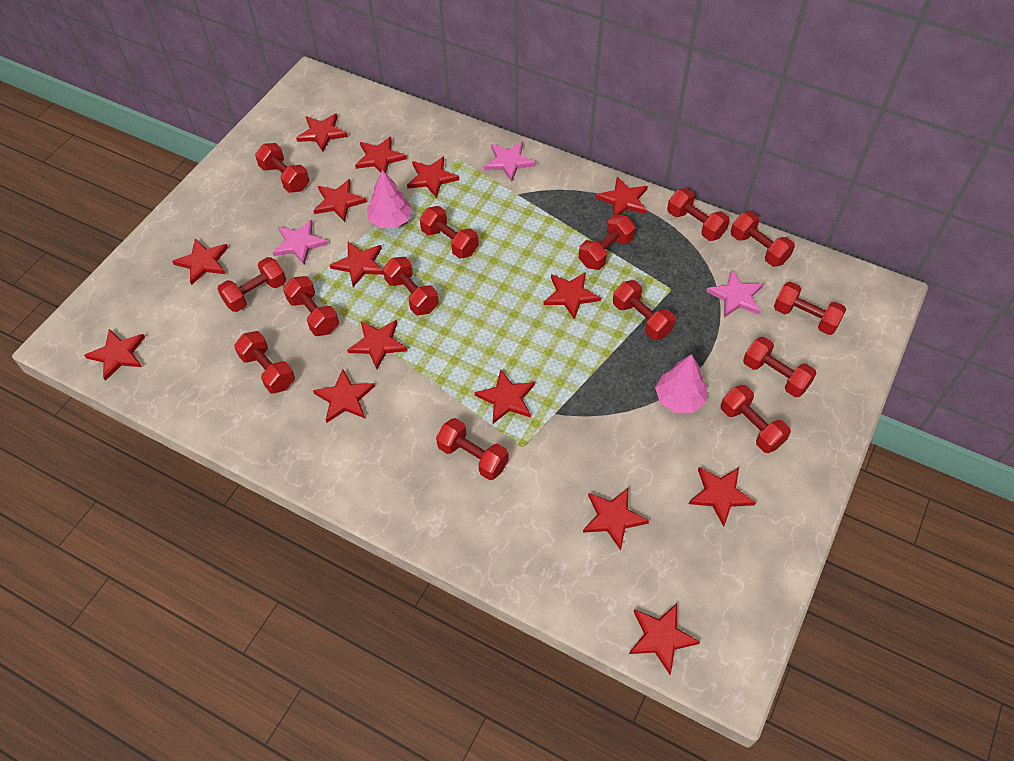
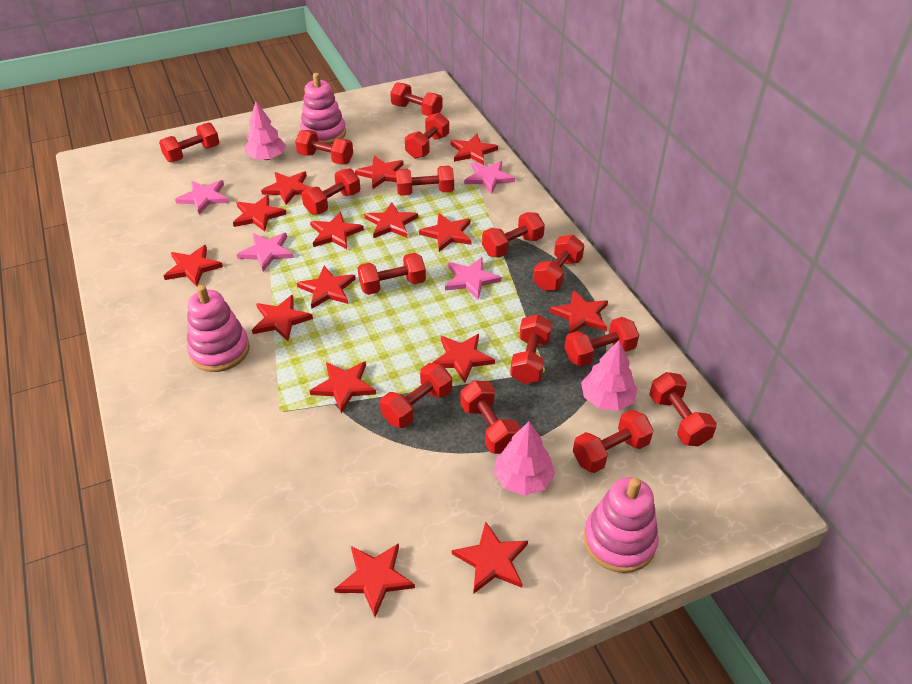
pink stacking toy: none = 0 -> [187,285,250,372] [300,73,346,145] [584,477,659,573] = 3
pink star: [272,219,328,265] [484,142,536,181] [706,270,764,317] = 3 -> [175,180,229,214] [237,233,294,271] [445,257,502,300] [464,161,515,194] = 4
pink tree: [367,170,412,228] [655,354,707,413] = 2 -> [245,101,286,160] [494,421,555,495] [581,340,638,411] = 3
red dumbbell: [217,257,286,312] [234,331,295,394] [255,143,309,193] [283,276,339,336] [383,257,439,315] [420,206,479,259] [436,418,509,480] [579,215,635,270] [613,280,676,340] [667,188,730,241] [721,385,791,453] [731,212,795,267] [743,337,817,397] [774,282,846,335] = 14 -> [159,122,220,162] [295,130,353,165] [301,168,360,214] [358,253,426,295] [380,363,452,428] [390,82,443,116] [396,166,454,196] [405,113,449,159] [460,380,521,454] [482,212,545,258] [510,314,552,384] [533,235,584,291] [564,317,639,367] [573,410,654,473] [650,372,717,446] = 15

